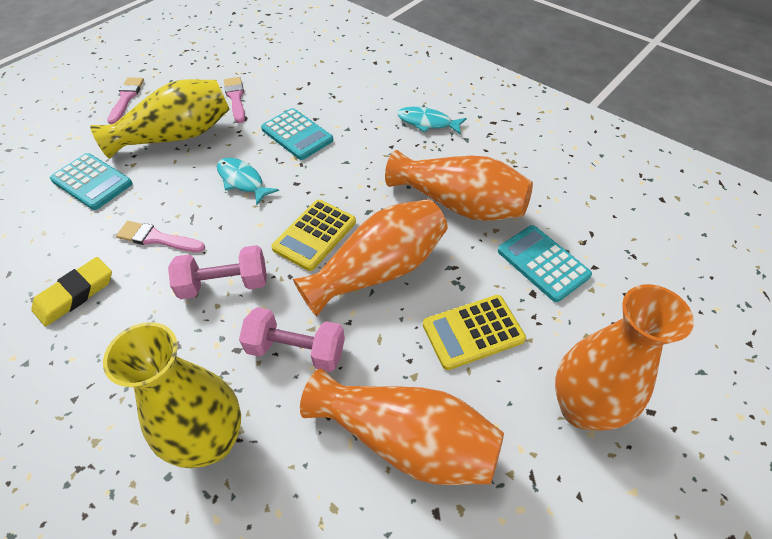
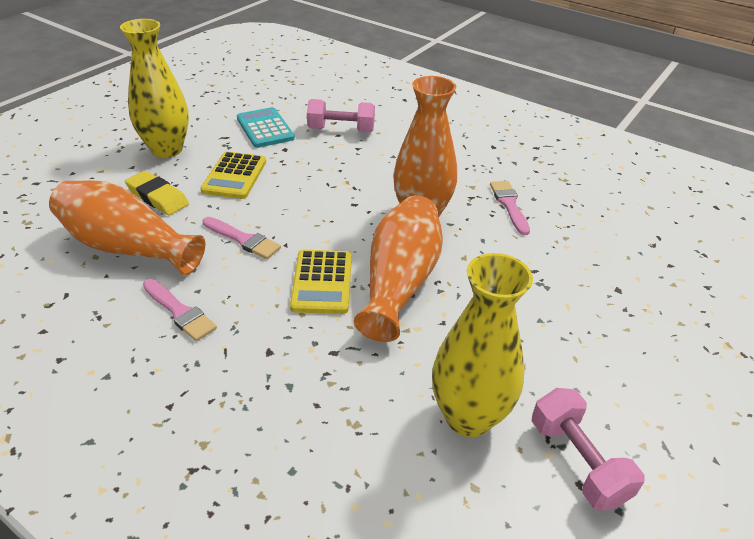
orange vase: [293,199,448,317] [300,369,504,485] [385,150,533,221] [555,284,694,431] = 4 -> [49,180,205,275] [354,195,443,342] [393,76,457,217] = 3
turquoise calculator: [50,153,132,210] [261,108,333,160] [498,225,592,302] = 3 -> [237,107,295,148] = 1
turquoise fish: [217,158,279,205] [397,107,466,135] = 2 -> none = 0

